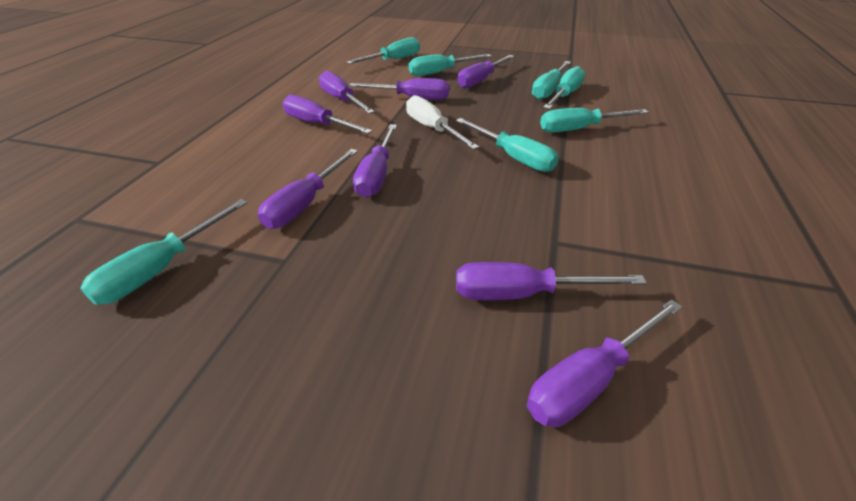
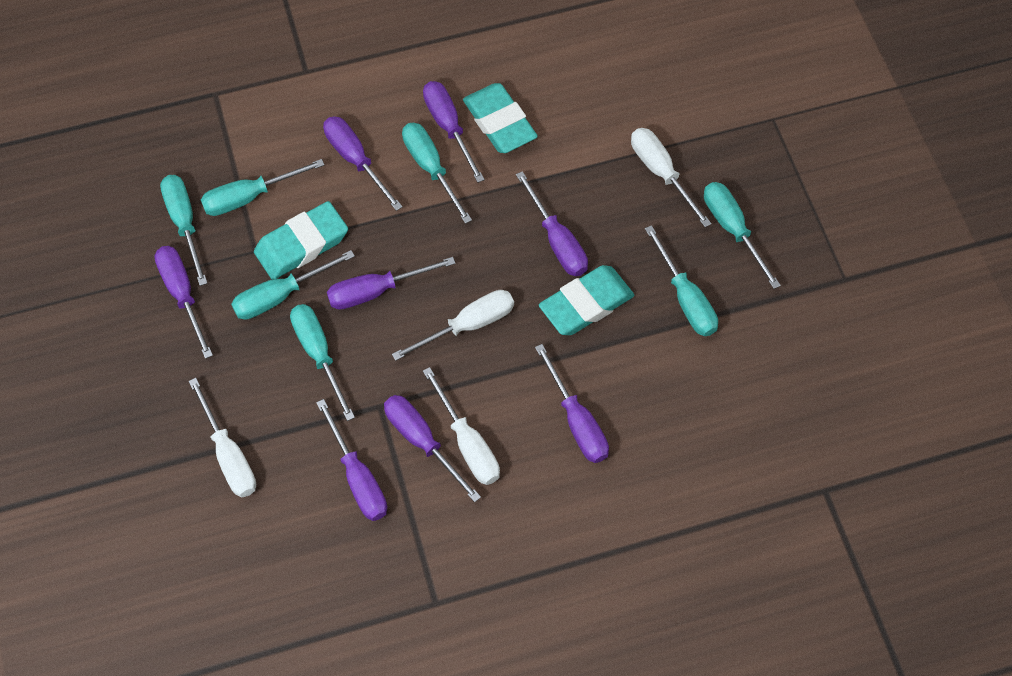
turquoise eraser: none = 0 -> [254,201,348,279] [463,83,538,153] [539,265,634,335] = 3
white screwdriver: [406,95,479,149] = 1 -> [188,378,256,497] [392,290,514,361] [423,367,500,485] [631,128,712,227] = 4

